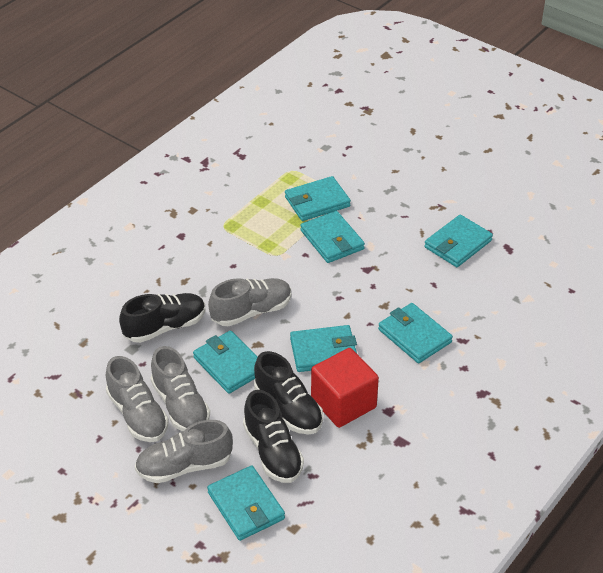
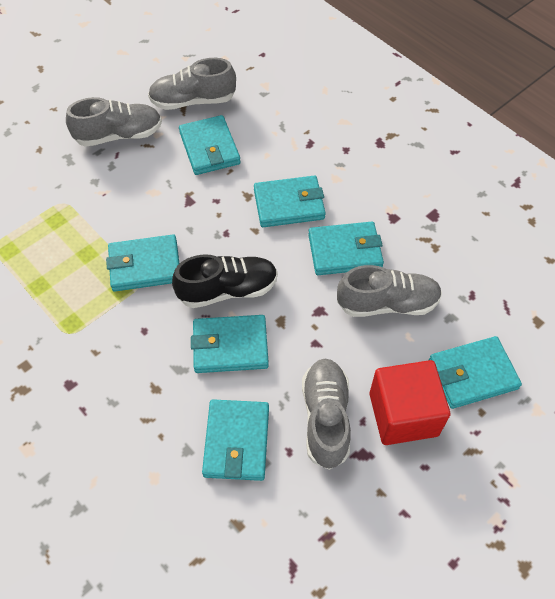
black shoe: [119,293,205,343] [243,390,304,483] [254,351,323,435] = 3 -> [172,254,278,308] = 1

